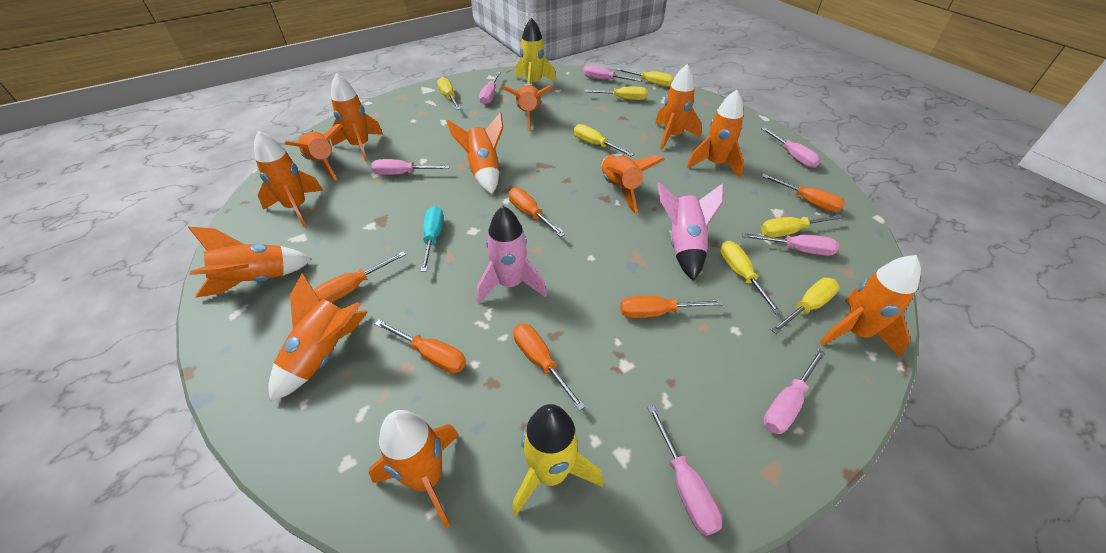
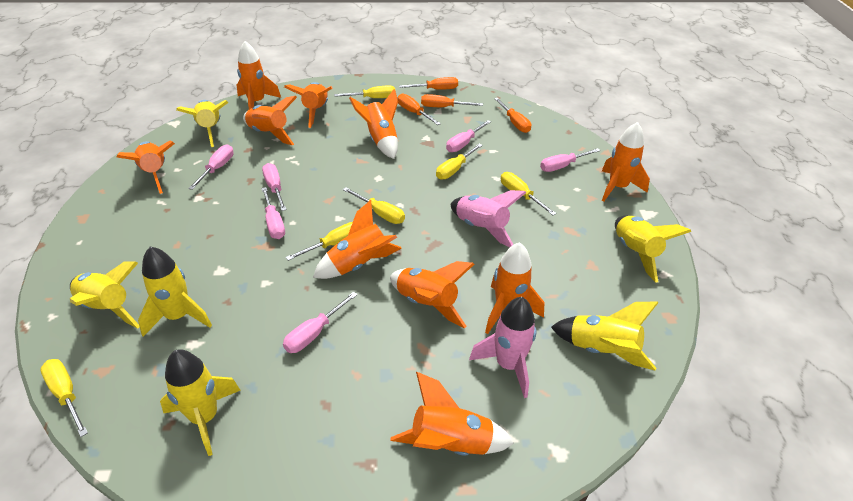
orange rocket: [188,226,312,297] [254,130,323,227] [268,273,368,402] [285,124,343,180] [331,73,383,162] [369,410,459,528] [446,112,503,194] [502,84,553,132] [602,153,665,214] [655,64,702,150] [686,90,744,178] [819,255,921,357] = 12 -> [117,141,175,194] [237,41,281,109] [243,96,297,145] [284,82,332,128] [313,200,402,279] [349,89,398,159] [390,261,474,328] [390,372,514,456] [485,242,544,334] [602,122,650,202] = 10
orange screwdriver: [314,251,406,303] [375,320,466,373] [509,188,565,237] [513,323,585,411] [620,296,723,318] [761,174,845,212] = 6 -> [398,94,441,125] [399,77,458,90] [421,94,483,107] [494,98,531,133] = 4
pink screwdriver: [371,159,450,175] [479,72,501,105] [583,65,641,82] [647,405,722,536] [742,233,839,256] [761,127,821,168] [763,349,826,434] = 7 -> [188,145,234,190] [261,187,285,239] [262,163,287,211] [283,292,357,353] [446,120,491,152] [540,148,600,172] = 6
turquoise screwdriver: [421,206,444,272] = 1 -> none = 0
yellow rocket: [512,404,603,517] [515,17,556,84] = 2 -> [70,261,139,329] [138,246,212,337] [160,349,240,456] [176,100,228,147] [551,301,659,371] [615,216,691,282] = 6
yellow screwdriver: [437,77,461,110] [574,124,634,157] [584,87,648,100] [616,68,674,87] [720,241,782,314] [761,214,843,237] [771,278,840,334] = 7 -> [40,359,88,437] [286,222,353,261] [334,85,395,98] [343,187,405,224] [436,143,483,180] [501,172,556,215] = 6

